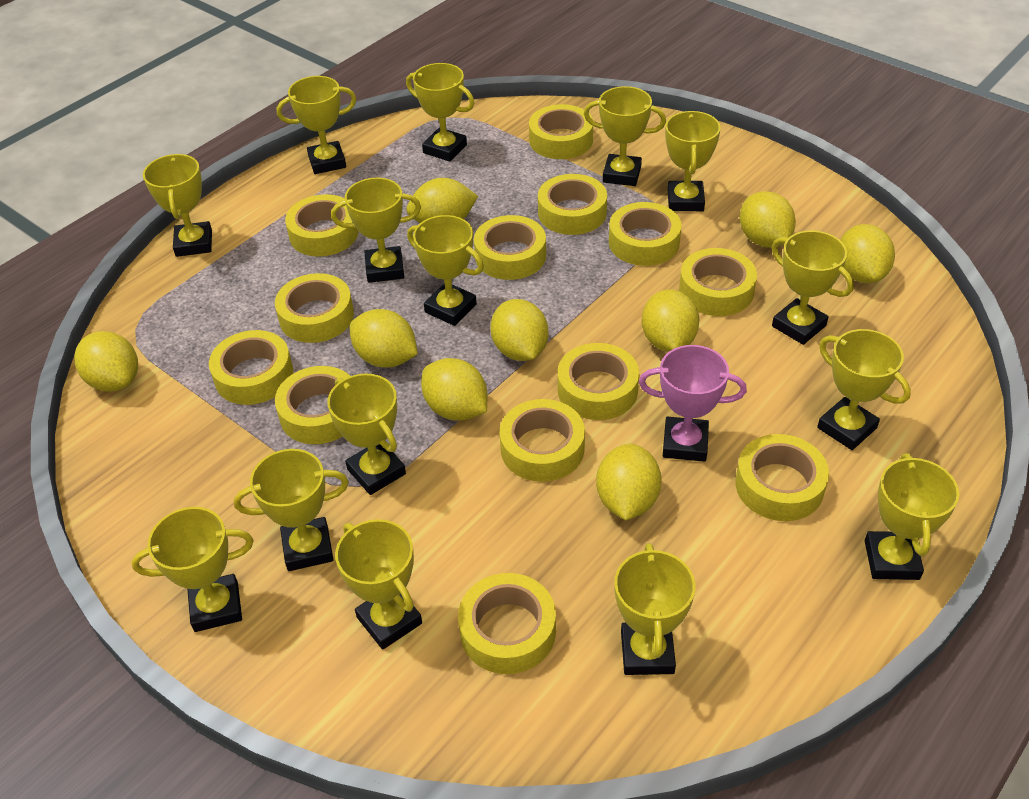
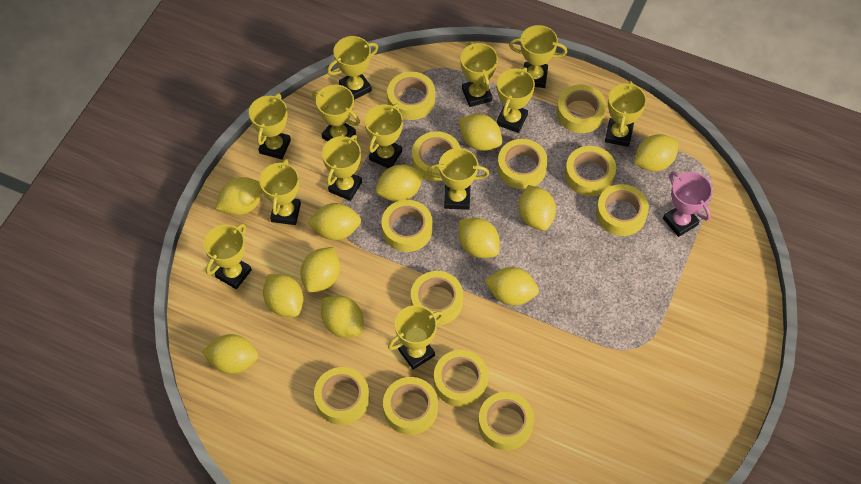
yellow lemon: [74,331,138,392] [349,309,418,368] [406,178,478,223] [421,358,487,421] [490,299,548,361] [596,444,662,520] [641,289,699,352] [740,191,796,248] [840,224,895,283] = 9 -> [202,334,258,374] [215,177,263,215] [263,274,304,317] [300,247,340,293] [308,203,361,240] [321,296,364,338] [376,165,425,202] [459,114,502,151] [459,218,500,258] [484,267,539,306] [518,185,556,231] [634,134,679,171] = 12
yellow tape: [209,330,293,405] [275,273,354,343] [275,366,350,444] [285,194,359,256] [458,573,556,674] [474,215,546,280] [500,399,585,482] [529,104,593,159] [538,174,607,235] [558,343,639,420] [609,202,682,266] [679,248,757,316] [736,434,829,521] = 13 -> [314,367,370,425] [381,200,432,252] [383,377,438,435] [387,72,435,120] [411,271,463,325] [412,131,461,182] [434,350,488,407] [478,392,534,450] [497,139,548,189] [556,85,606,133] [565,146,616,196] [596,184,649,236] = 12
yellow trophy: [131,507,253,632] [143,154,212,257] [234,449,349,571] [277,76,356,174] [327,373,406,495] [331,178,421,283] [335,519,422,650] [406,63,474,162] [407,215,484,326] [584,86,666,186] [614,543,695,675] [665,111,721,211] [772,231,854,345] [817,329,911,450] [865,453,960,580] = 15 -> [204,224,252,289] [249,93,291,159] [259,159,301,225] [312,85,360,141] [322,135,362,201] [327,36,378,100] [364,104,403,168] [388,305,444,370] [427,148,489,210] [460,41,498,107] [497,67,535,133] [509,25,567,88] [605,81,647,147] = 13

